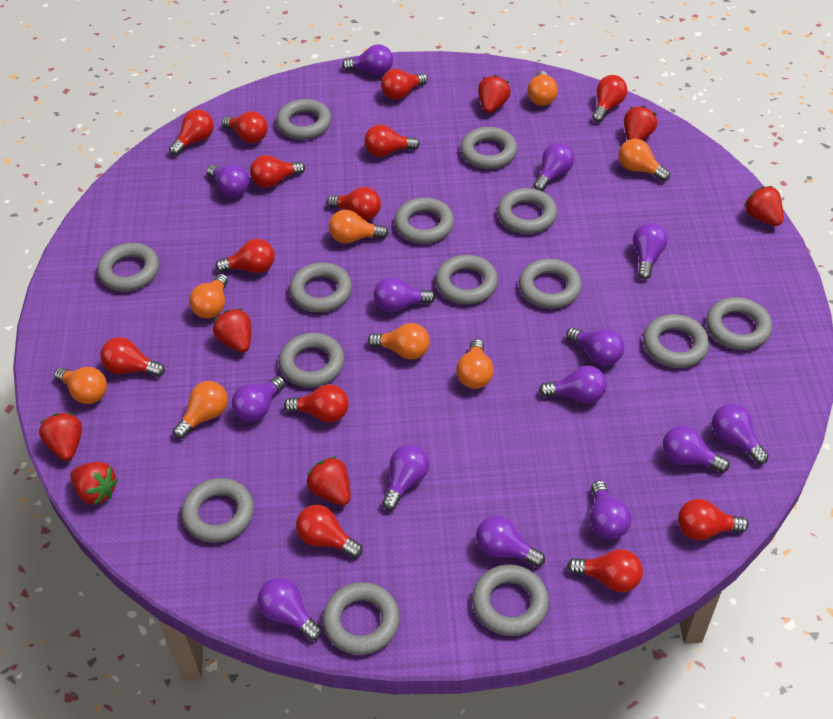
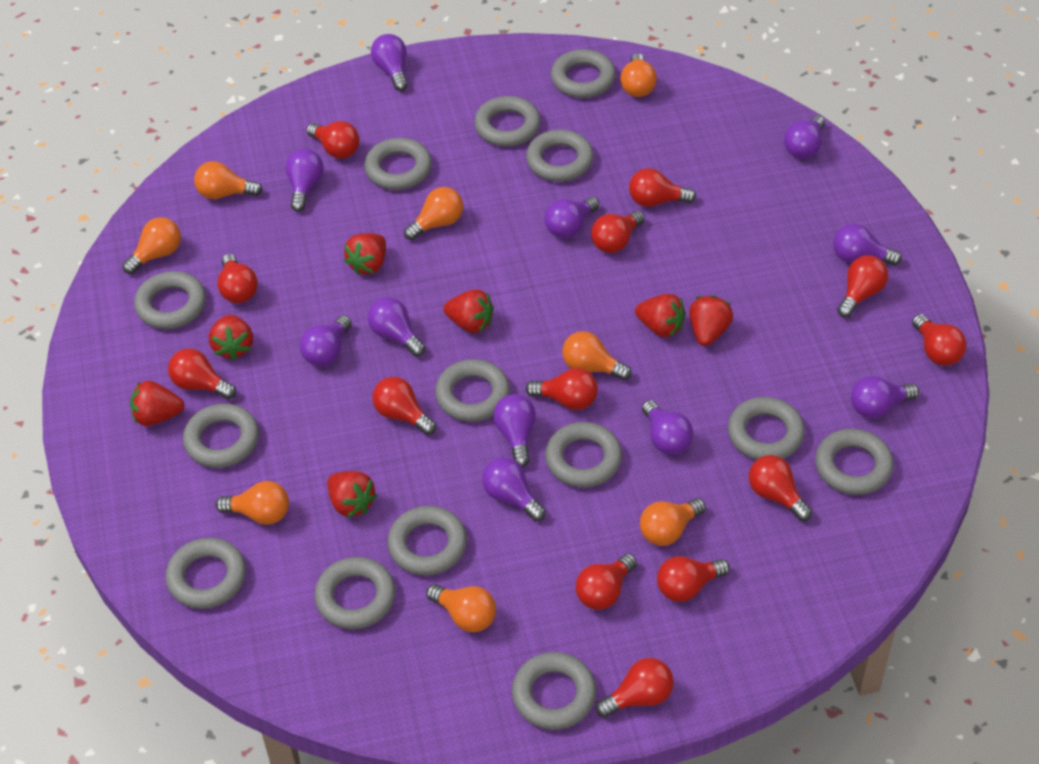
purple light bulb: [207,164,249,197] [232,376,286,422] [258,578,322,641] [342,44,393,75] [374,277,435,312] [382,444,429,510] [476,516,545,567] [533,142,575,191] [539,366,607,403] [566,327,624,366] [590,481,631,539] [633,223,668,280] [662,426,730,473] [712,404,769,464] = 14 -> [285,149,324,212] [300,315,352,366] [368,297,425,357] [371,34,408,91] [482,457,546,521] [493,394,536,467] [544,197,599,238] [642,400,693,455] [784,115,825,159] [833,224,902,266] [851,376,919,418] = 11

